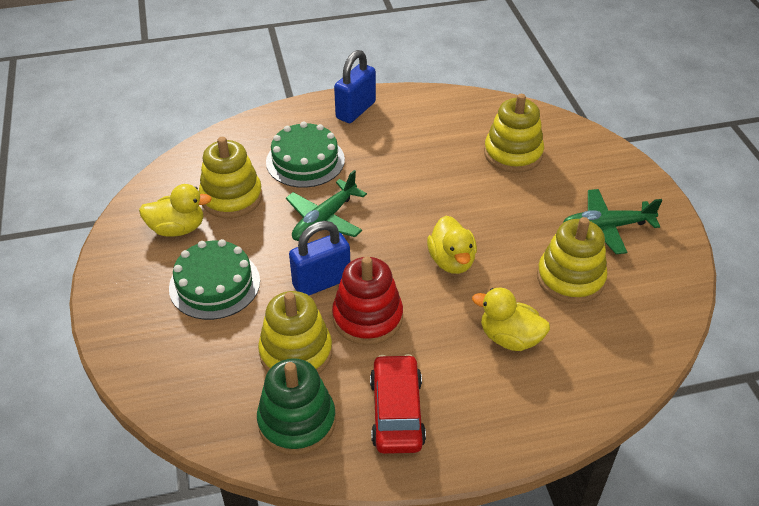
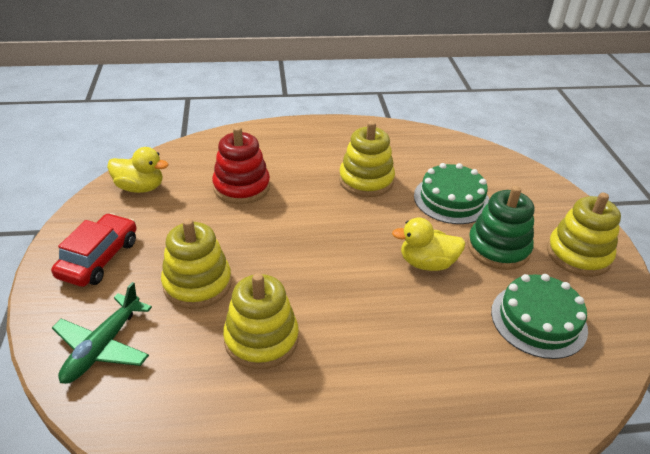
blue padlock: [289,221,350,295] [334,50,376,123] = 2 -> none = 0
green plane: [286,170,367,241] [563,189,662,254] = 2 -> [52,282,152,384] = 1
yellow duck: [139,184,212,237] [427,216,477,274] [472,288,550,351] = 3 -> [107,147,168,193] [392,217,465,271] = 2

